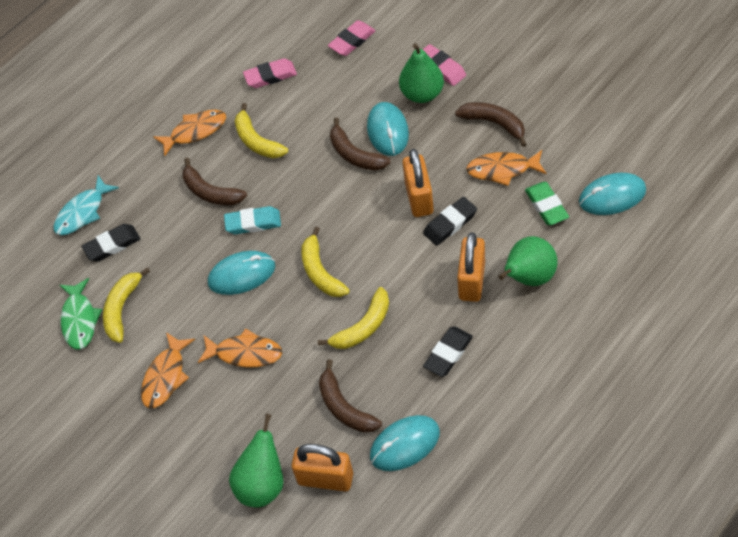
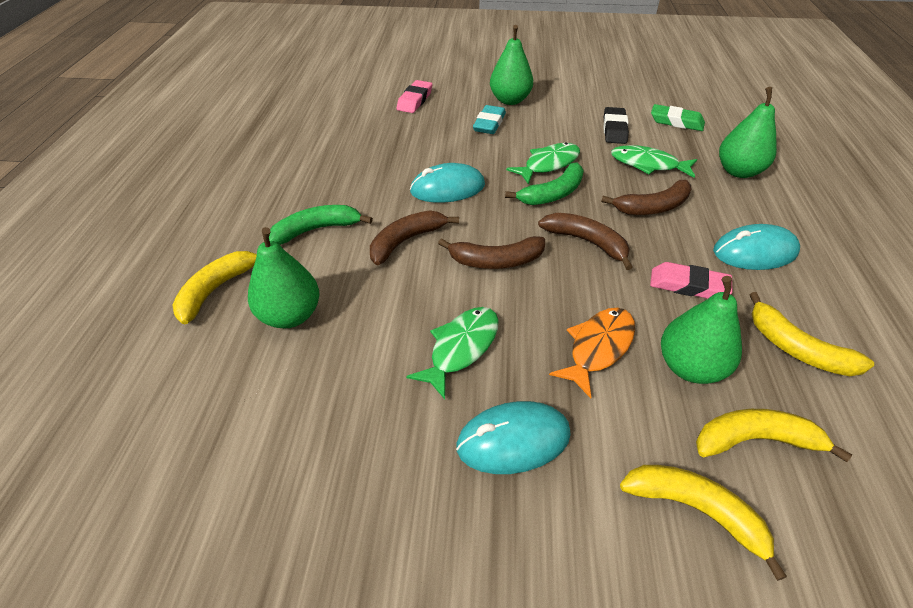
black eraser: [82,224,140,261] [423,197,477,246] [423,326,473,377] = 3 -> [603,107,629,144] = 1
green banana: none = 0 -> [269,205,373,245] [505,163,584,205] = 2
green fish: [60,278,102,350] = 1 -> [406,307,499,399] [506,143,580,184] [611,145,697,178] = 3
green pear: [229,414,284,507] [399,43,444,103] [499,236,558,286] = 3 -> [248,227,320,328] [490,25,533,105] [661,276,742,384] [719,87,777,178] = 4
orange fish: [141,332,195,408] [153,110,226,156] [198,328,282,367] [466,150,547,186] = 4 -> [549,308,635,398] = 1
orange padlock: [291,444,353,491] [402,149,434,217] [457,232,485,302] = 3 -> none = 0
pink eraser: [243,58,297,88] [328,20,376,56] [422,44,466,86] = 3 -> [397,80,432,113] [650,262,733,299] = 2
turquoise fish: [54,175,119,235] = 1 -> none = 0
turquoise mouse: [208,251,275,295] [367,102,409,156] [370,415,440,471] [579,173,646,215] = 4 -> [410,163,485,203] [456,401,571,474] [713,224,800,270] = 3

